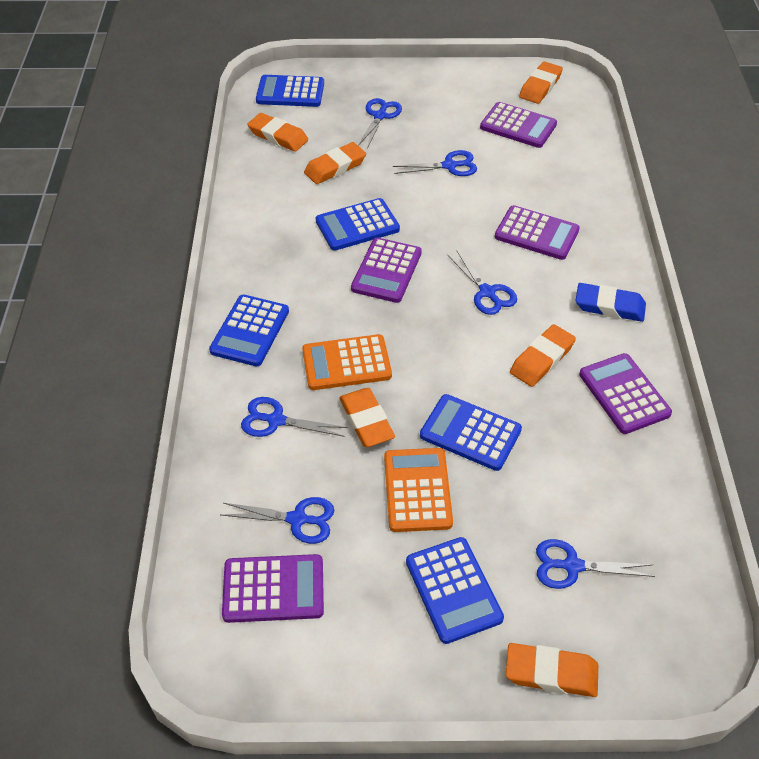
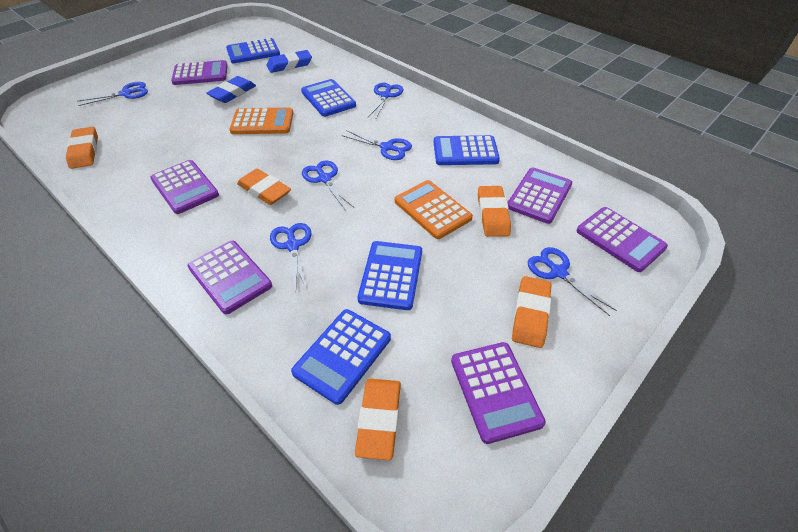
blue eraser: [575,283,646,322] = 1 -> [206,76,256,103] [267,50,312,73] = 2
orange eraser: [247,113,308,152] [304,142,366,184] [339,388,395,447] [506,643,598,697] [510,324,576,387] [519,61,563,104] = 6 -> [66,127,98,169] [237,169,291,205] [355,379,401,460] [478,186,511,237] [512,276,551,348] = 5
purple calculator: [222,554,324,623] [351,238,422,303] [480,102,557,148] [495,205,580,260] [579,353,672,434] = 5 -> [150,160,219,214] [171,60,228,85] [188,241,272,314] [451,342,546,444] [507,168,572,224] [577,207,668,272] = 6

